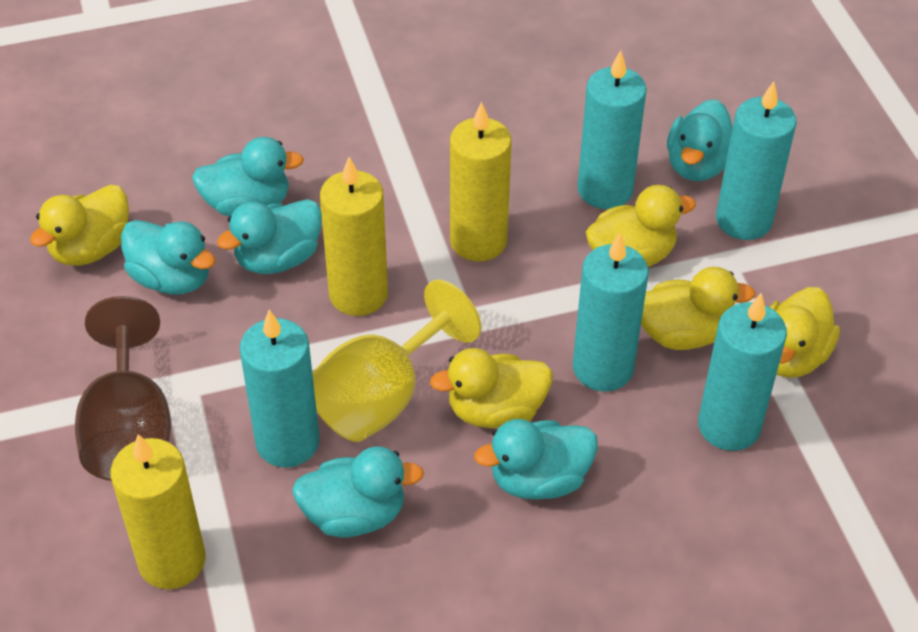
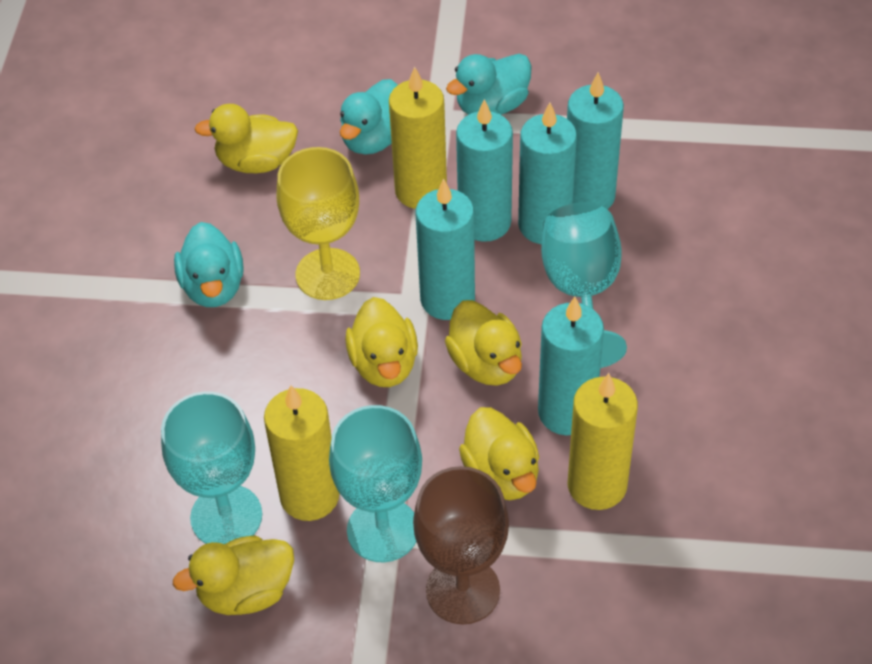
turquoise duck: [121,220,216,295] [192,137,304,216] [217,199,322,274] [292,446,424,537] [474,419,598,499] [667,99,733,181] = 6 -> [174,222,244,307] [340,79,397,155] [446,54,532,115] = 3
turquoise goblet: none = 0 -> [161,391,262,544] [329,405,422,562] [541,202,627,368] = 3

